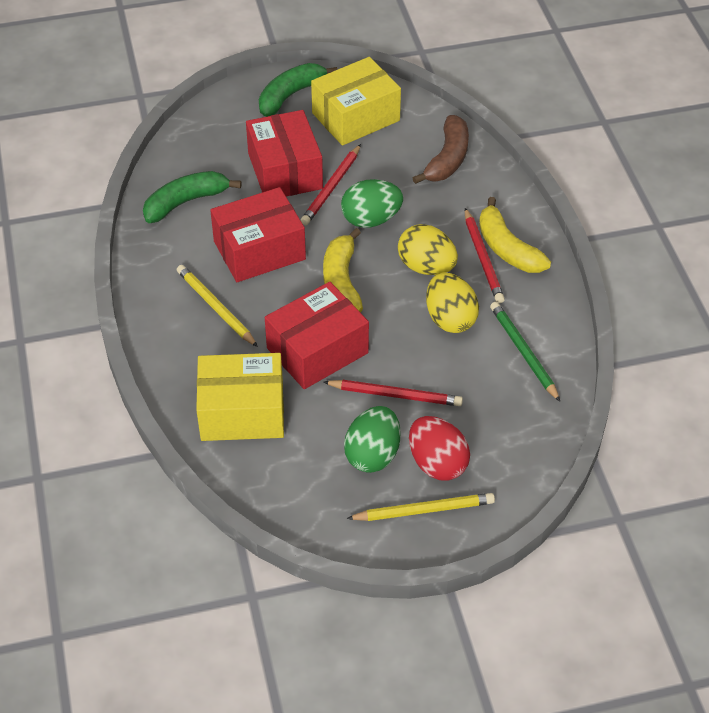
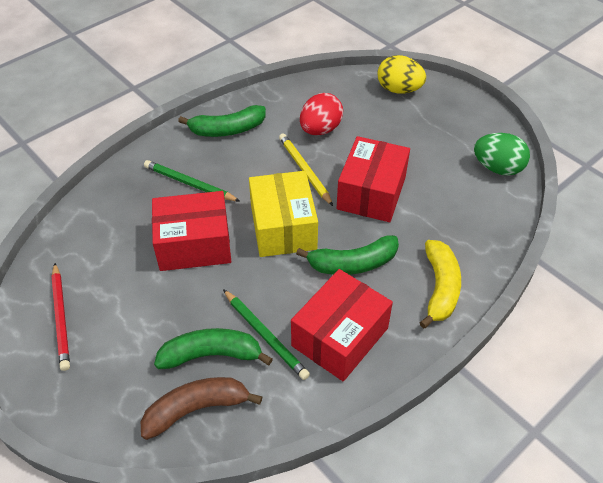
green banana: [143,171,242,223] [259,63,337,117] = 2 -> [154,328,273,369] [178,105,266,137] [296,235,399,275] = 3
green egg: [341,179,403,228] [344,406,400,473] = 2 -> [474,133,530,176] = 1
green pencil: [490,302,560,402] = 1 -> [144,160,240,201] [223,289,310,380] = 2
red pencil: [301,144,361,225] [323,380,463,406] [465,208,505,303] = 3 -> [51,263,70,371] = 1
yellow banana: [323,228,363,312] [479,197,551,273] = 2 -> [420,240,461,328] = 1
yellow box: [196,353,284,441] [311,57,401,146] = 2 -> [249,171,318,257] = 1
yellow egg: [398,224,458,275] [426,272,479,333] = 2 -> [377,55,426,94] = 1
yellow pencil: [177,265,258,347] [346,493,495,521] = 2 -> [279,133,333,206] = 1

